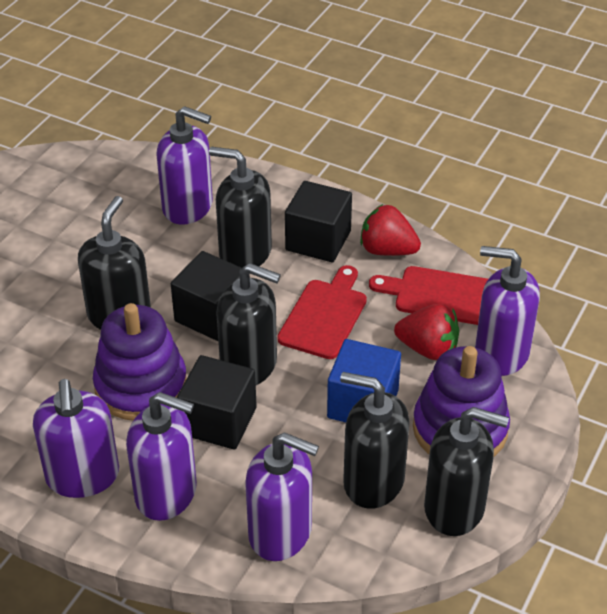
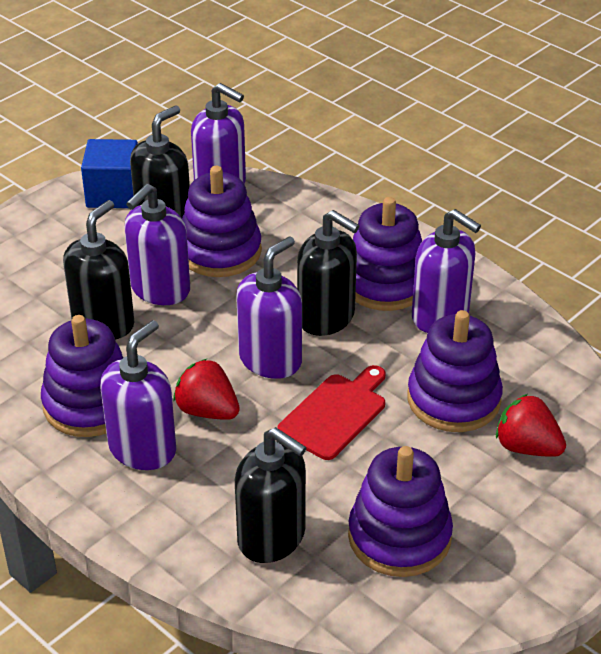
black cube: [171,251,241,341] [177,355,257,450] [285,181,352,262] = 3 -> none = 0
black soap dispenser: [78,196,151,330] [209,147,272,268] [216,263,281,385] [340,372,410,509] [424,407,509,536] = 5 -> [63,200,134,340] [130,106,190,218] [235,427,307,563] [297,210,359,336] = 4
purple stacking toy: [93,303,187,420] [413,346,510,456] = 2 -> [41,315,124,437] [182,166,262,277] [348,446,453,577] [353,197,422,311] [408,310,503,432] = 5
red cutting board: [277,265,367,359] [369,266,488,325] = 2 -> [277,365,385,460] = 1

